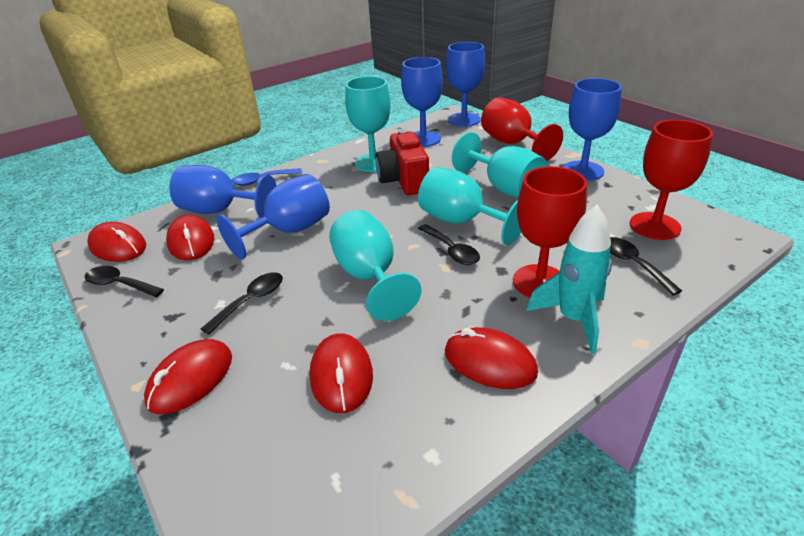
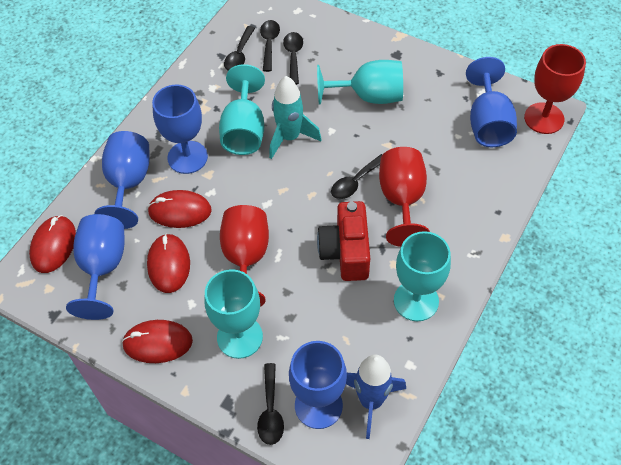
black spoon: [84,266,164,297] [201,272,283,335] [418,224,480,265] [610,237,682,296] = 4 -> [224,26,255,71] [257,363,284,445] [260,20,280,72] [283,32,303,85] [331,154,383,199] = 5
blue rocket: none = 0 -> [346,355,406,439] = 1
blue spoon: [231,168,302,186] = 1 -> none = 0
red mouse: [87,222,146,262] [144,339,232,414] [166,214,214,261] [310,333,373,413] [445,327,538,389] = 5 -> [29,215,76,273] [122,320,193,363] [147,190,212,228] [147,233,190,293] = 4

